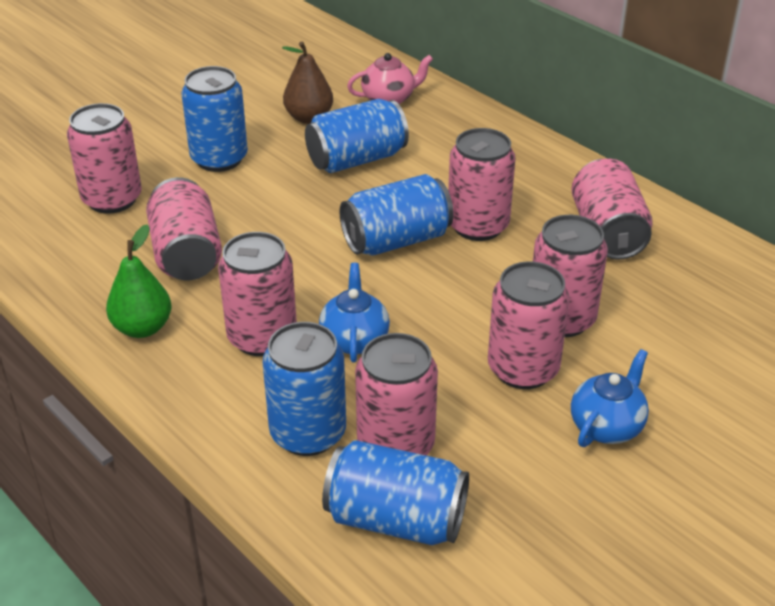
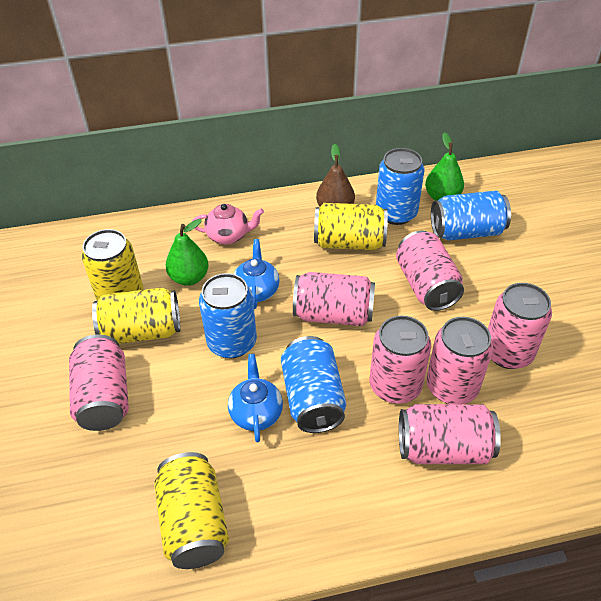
blue can: [181,66,248,172] [262,322,346,456] [305,99,409,173] [322,440,469,545] [340,174,454,256] = 5 -> [199,273,257,358] [281,336,346,433] [376,148,425,225] [431,191,511,241] = 4
green pear: [106,224,171,338] = 1 -> [165,219,209,286] [425,132,464,201] = 2
pink can: [67,103,142,214] [146,177,222,280] [218,232,297,356] [355,333,438,455] [448,128,516,241] [488,261,570,389] [533,215,608,337] [571,159,653,260] = 8 -> [69,334,129,431] [293,272,375,326] [369,316,431,404] [396,231,464,311] [399,404,501,464] [426,317,493,404] [488,283,552,369] = 7
yellow can: none = 0 -> [82,229,144,301] [92,288,180,344] [154,452,229,569] [314,203,388,250] = 4

